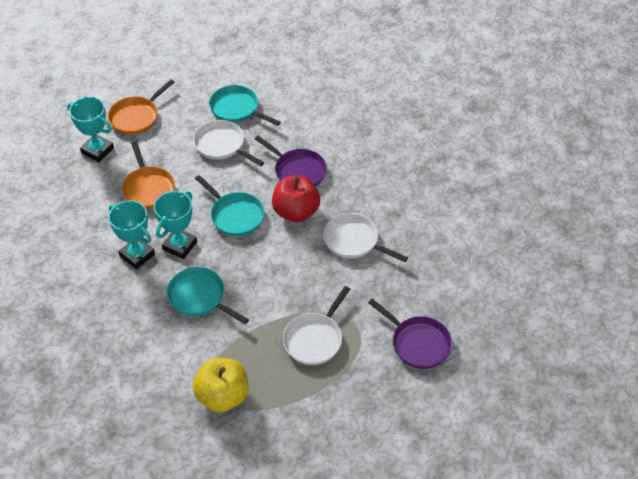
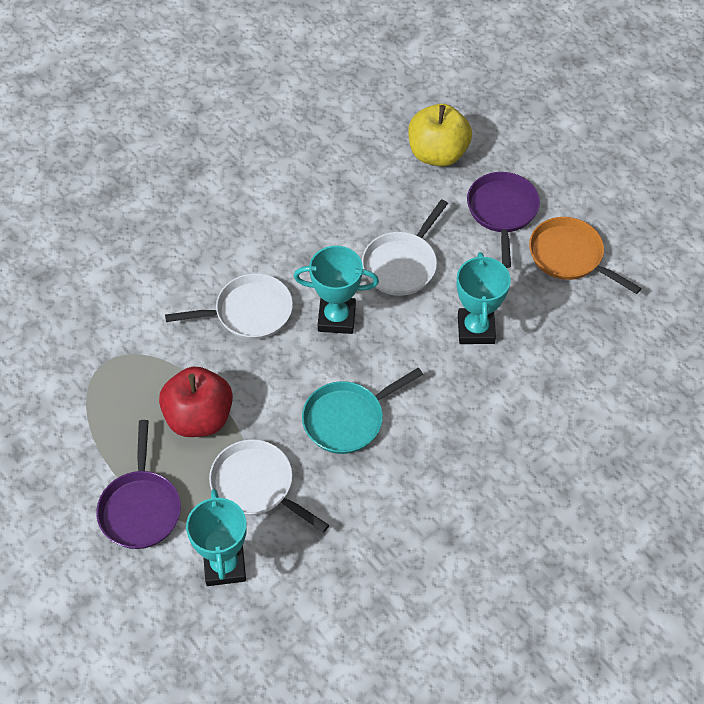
orange pan: [108,79,175,135] [122,141,175,209] = 2 -> [529,217,641,294] = 1
turquoise pan: [167,267,249,324] [195,175,265,236] [209,85,281,126] = 3 -> [302,368,423,454] = 1

